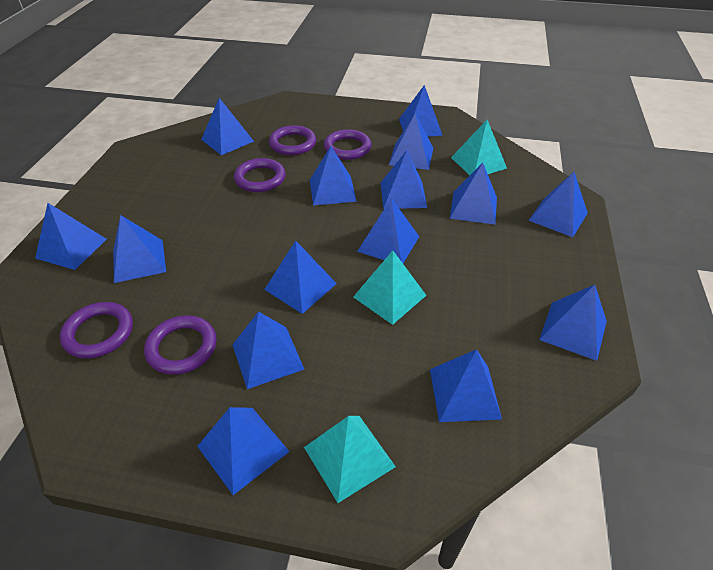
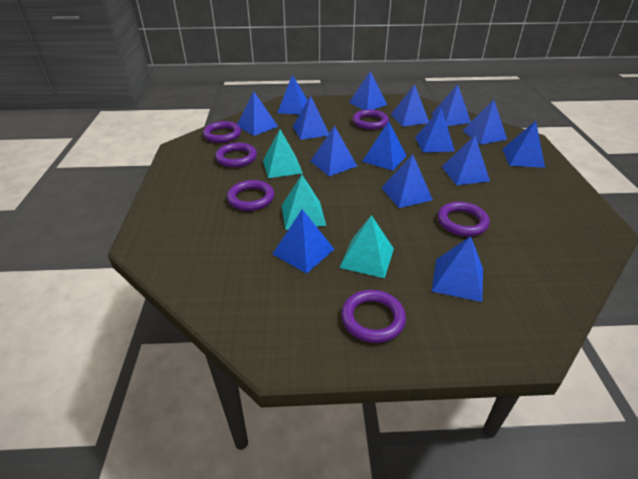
purple ring: [60,302,133,359] [144,315,217,375] [234,158,286,192] [269,125,316,155] [324,129,371,160] = 5 -> [203,121,241,143] [215,143,257,167] [227,180,274,211] [341,290,406,343] [352,110,389,130] [437,202,490,236] = 6

